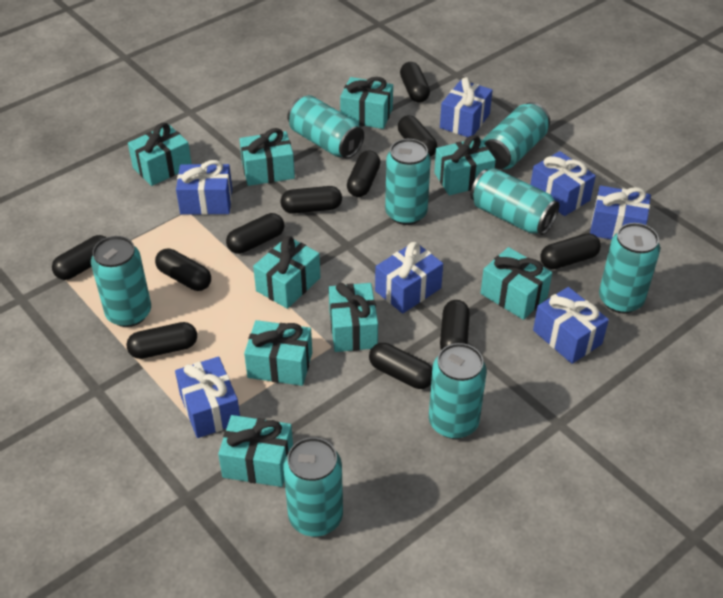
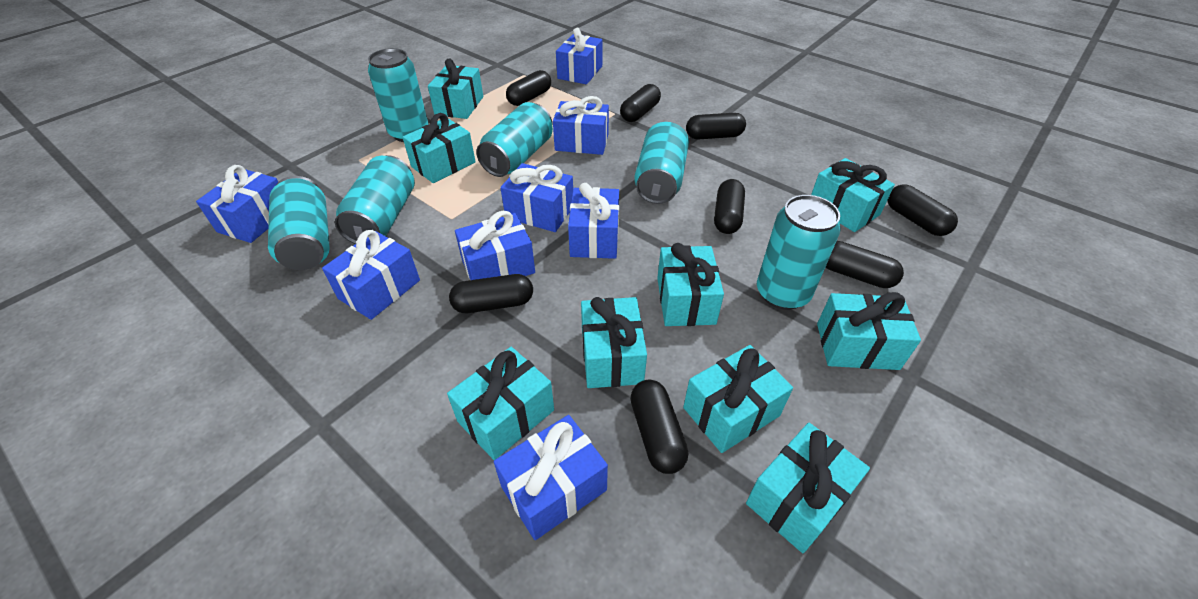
black capsule: [52,235,107,280] [126,322,197,359] [155,248,211,291] [226,213,284,254] [281,186,342,214] [347,151,380,197] [369,343,432,389] [398,115,437,157] [400,62,430,102] [440,300,470,350] [540,233,601,269] = 11 -> [449,274,533,313] [506,70,551,106] [620,84,661,122] [630,380,688,474] [686,113,746,140] [714,179,745,234] [825,241,904,288] [888,184,958,236] = 8
blue gift: [175,356,240,438] [176,160,232,215] [375,242,443,314] [440,77,493,137] [530,151,596,216] [533,287,609,364] [590,186,651,240] = 7 -> [196,165,278,243] [322,230,420,320] [455,210,535,280] [494,415,608,540] [500,163,573,232] [553,96,609,155] [556,28,602,84] [568,183,619,259] = 8
turquoise can: [91,236,151,327] [283,437,343,537] [287,95,364,158] [385,139,431,225] [429,343,487,439] [470,168,559,235] [483,102,550,169] [599,223,660,314] = 8 -> [268,176,330,270] [335,155,415,244] [368,48,429,142] [476,102,553,177] [634,122,689,204] [757,195,841,310] = 6

